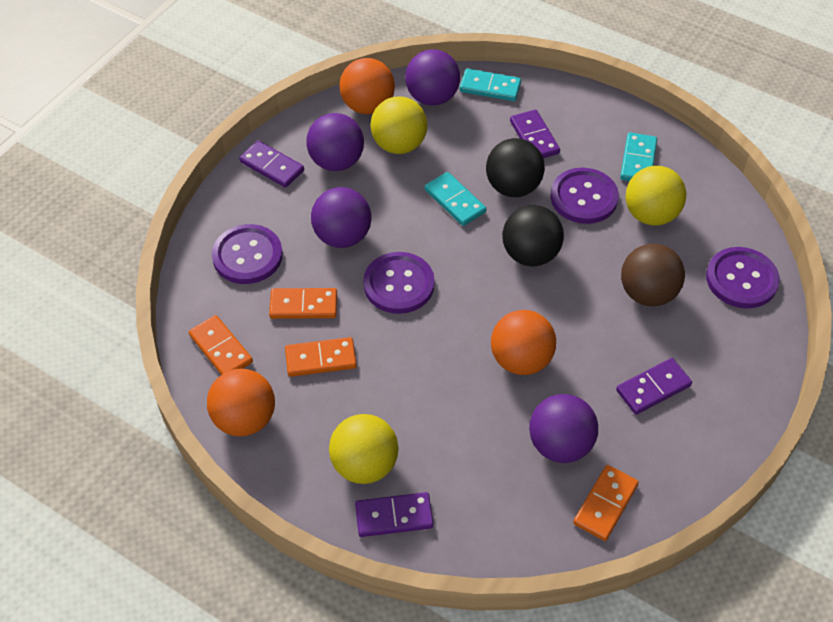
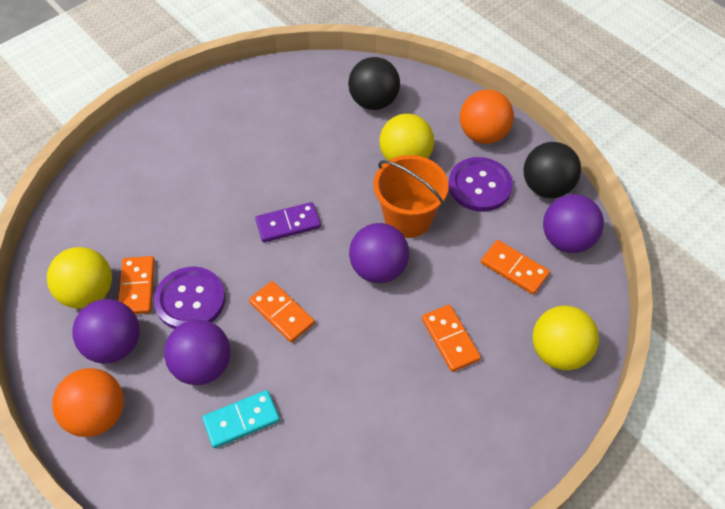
brown ball: [621,244,685,306] = 1 -> none = 0
orange ball: [207,369,275,436] [339,58,395,114] [491,310,556,375] = 3 -> [52,368,124,437] [460,90,514,144] = 2
orange bucket: none = 0 -> [373,155,449,238] = 1
purple button: [212,224,283,284] [363,252,435,314] [551,168,619,224] [706,247,780,308] = 4 -> [154,267,225,329] [448,157,513,212] = 2
purple domino: [239,141,304,188] [355,492,434,537] [510,110,560,158] [616,358,692,415] = 4 -> [255,202,321,243] = 1
turquoise domino: [425,172,486,226] [460,69,521,101] [620,132,657,181] = 3 -> [202,390,280,448] = 1

